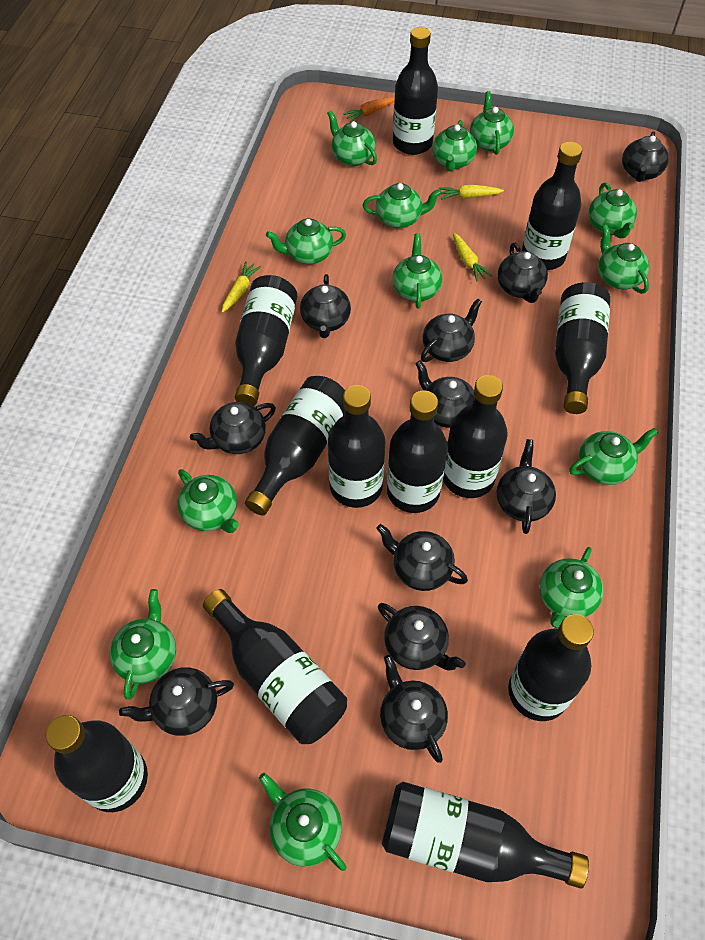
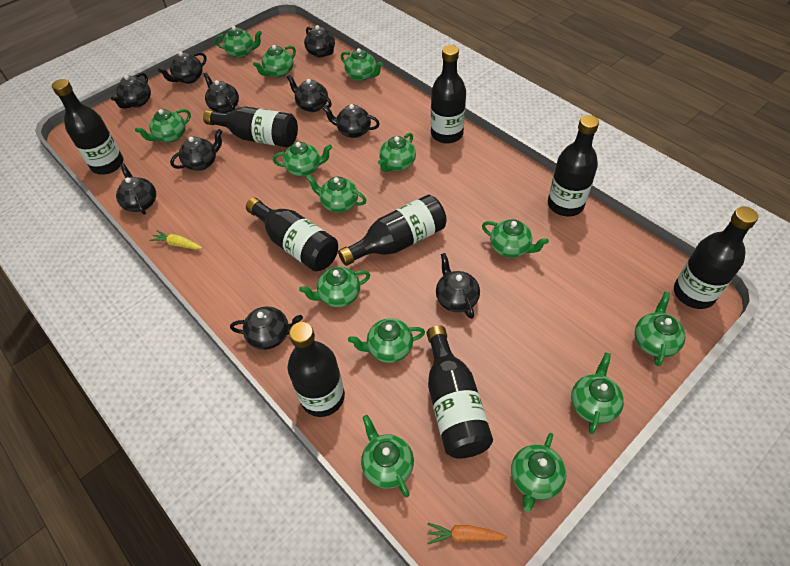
black bottle: [46,715,148,812] [203,589,347,744] [235,275,297,406] [245,376,345,516] [328,385,385,508] [382,782,589,889] [387,390,448,513] [393,27,438,155] [443,375,508,498] [508,614,594,721] [521,141,582,270] [555,282,610,414] = 12 -> [52,79,123,174] [203,107,298,147] [246,198,338,272] [287,322,345,417] [338,195,447,266] [427,325,493,459] [431,45,466,144] [548,115,599,216] [674,207,758,309] = 9
black teapot: [119,667,234,736] [190,402,276,454] [300,274,351,338] [377,524,468,591] [378,603,465,671] [380,655,448,763] [415,360,475,428] [421,298,482,362] [496,439,556,534] [497,243,548,303] [622,131,669,182] = 11 -> [111,73,151,109] [116,164,156,215] [158,51,207,84] [170,129,222,171] [203,73,239,113] [230,307,303,350] [287,75,332,112] [304,25,335,57] [322,104,380,138] [436,253,480,319] = 10
green teapot: [110,589,176,700] [177,469,239,533] [259,773,346,871] [266,218,346,264] [327,111,377,166] [363,183,442,228] [392,233,442,309] [432,120,477,171] [470,91,514,155] [540,547,603,628] [569,428,658,485] [588,182,637,238] [598,225,649,294] = 13 -> [135,109,191,143] [214,26,262,58] [253,45,296,78] [273,142,332,176] [299,267,370,307] [306,175,366,212] [341,48,383,81] [348,318,425,363] [361,415,414,497] [378,133,416,172] [482,219,549,258] [511,433,566,512] [571,352,624,434] [635,292,686,366] = 14
yellow carrot: [222,261,261,313] [439,185,504,200] [453,233,492,281] = 3 -> [149,230,202,250] = 1

